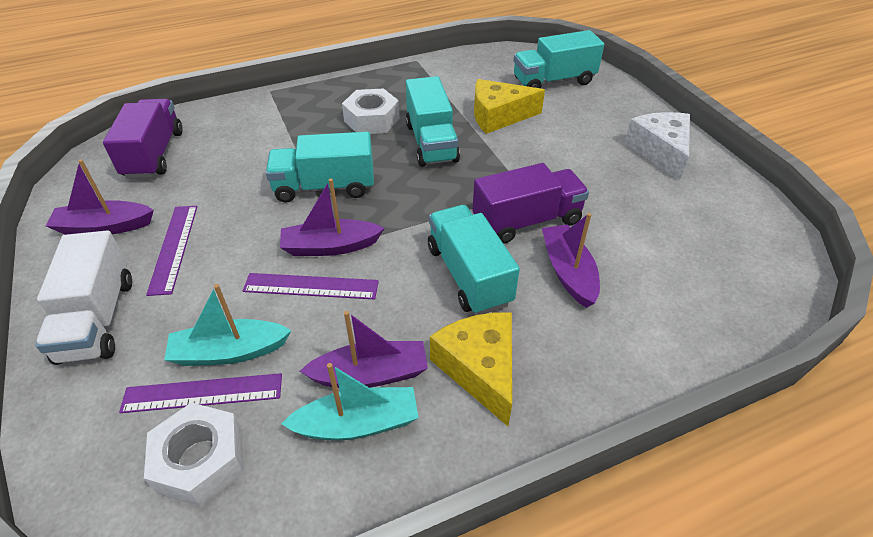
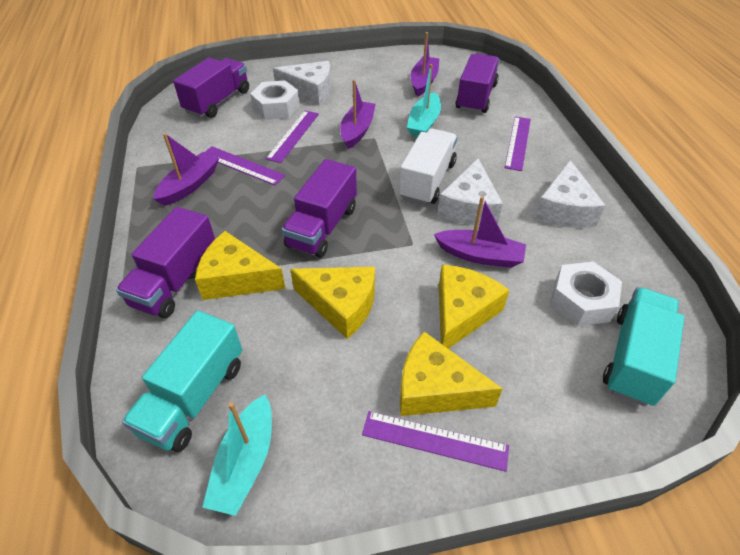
purple ruler: [119,373,282,413] [146,206,197,296] [243,273,379,300] = 3 -> [205,146,286,185] [266,111,319,163] [362,411,509,472] [504,116,531,171] = 4
purple truck: [103,99,183,179] [472,163,589,244] = 2 -> [116,207,215,318] [173,57,249,118] [281,159,357,258] [455,54,499,113] = 4
turquoise truck: [266,132,374,203] [406,76,460,167] [428,205,520,315] [514,30,604,88] = 4 -> [122,310,242,452] [603,287,684,406] = 2
white cheese: [625,112,690,181] = 1 -> [273,61,331,106] [438,158,503,225] [534,160,606,228] = 3
yellow cheese: [430,312,512,426] [474,79,545,134] = 2 -> [195,231,285,300] [290,267,375,339] [400,332,503,416] [439,265,509,349] = 4

